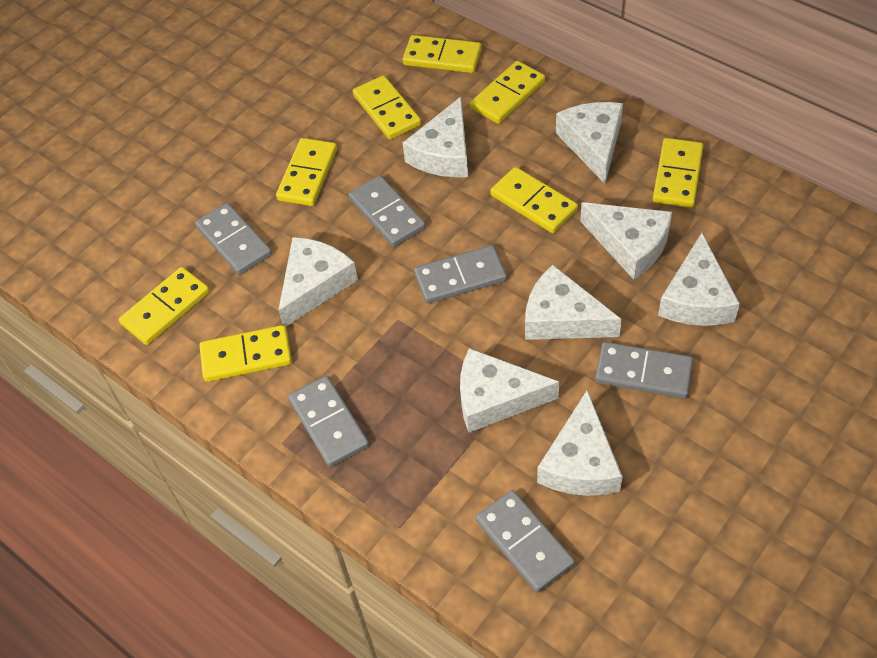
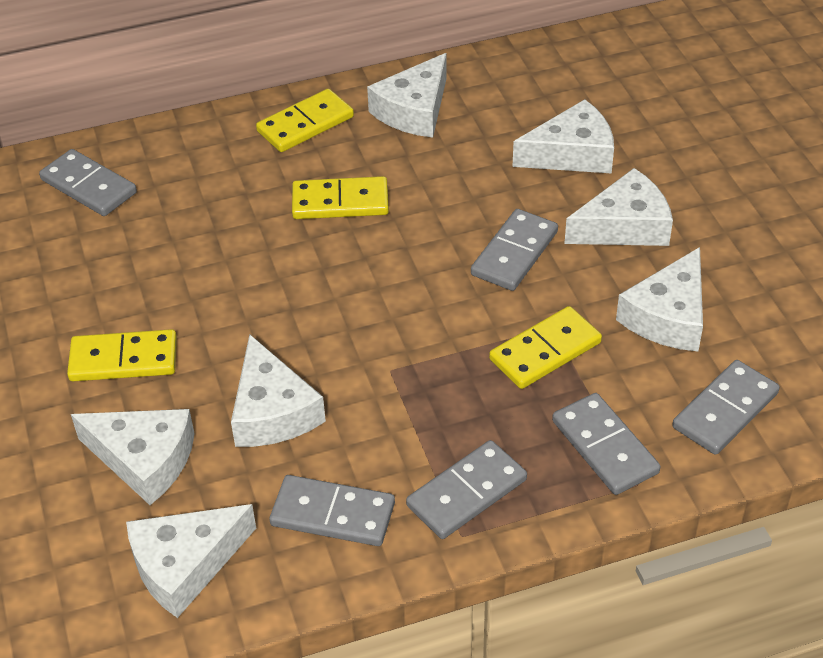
white cheese: [278,237,358,326] [403,97,468,177] [460,348,559,432] [525,265,622,340] [537,391,623,496] [556,102,623,184] [580,202,672,279] [658,233,740,326] = 8 -> [71,409,195,505] [126,504,256,618] [231,334,326,447] [367,53,447,137] [513,99,614,174] [564,168,673,246] [616,247,703,351] = 7
yellow domino: [119,267,210,345] [199,325,292,382] [276,138,337,206] [353,75,421,140] [403,35,482,73] [470,61,545,124] [490,167,578,233] [653,138,703,208] = 8 -> [67,329,177,381] [256,89,354,152] [292,176,389,219] [489,306,602,389] = 4

